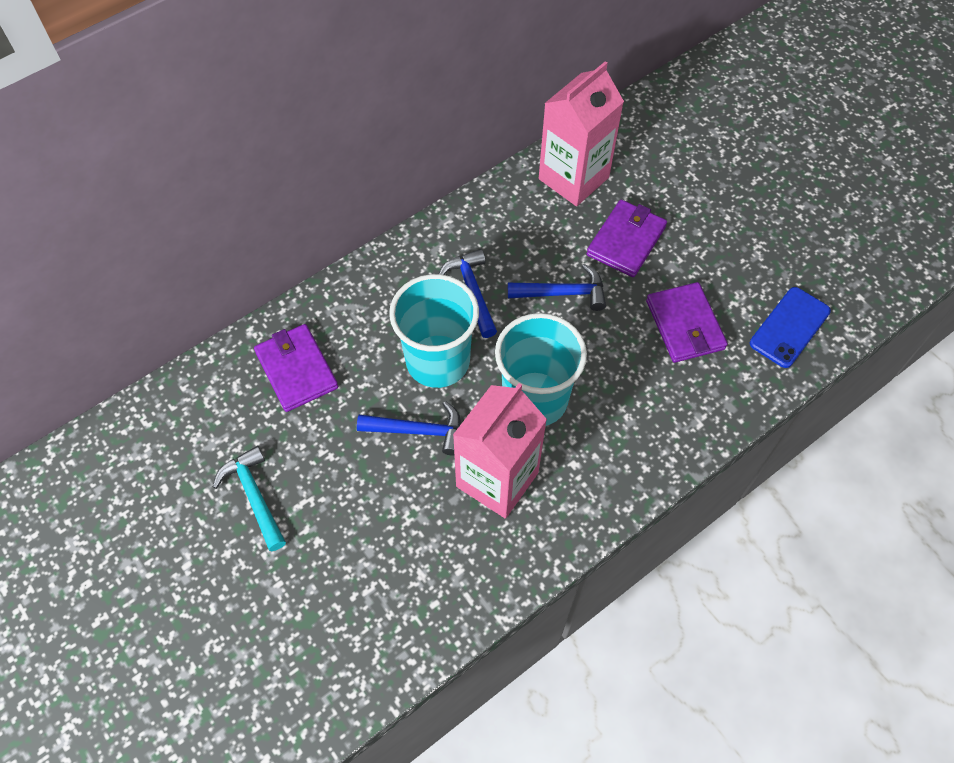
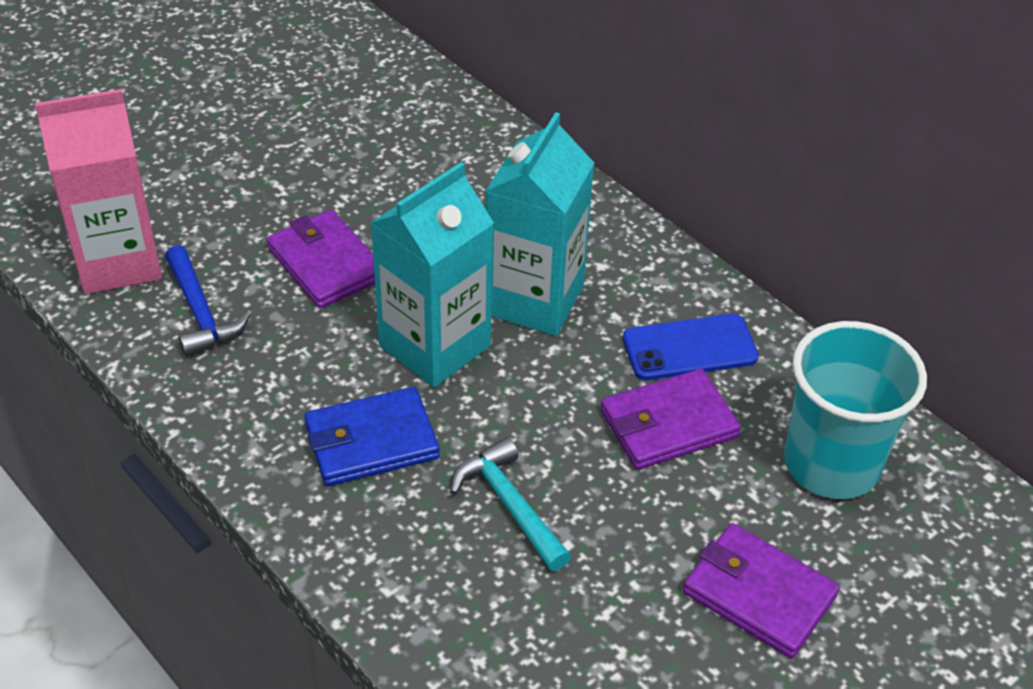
blue hammer: [357,401,461,456] [439,249,497,338] [508,264,606,311] = 3 -> [165,245,251,357] = 1
blue wallet: none = 0 -> [304,387,440,486] = 1
pink carton: [453,383,547,519] [539,61,624,206] = 2 -> [35,89,162,294] = 1
turquoise carton: none = 0 -> [371,162,494,388] [485,112,594,336] = 2
turquoise cup: [389,274,479,388] [495,313,587,426] = 2 -> [784,321,927,499] = 1

